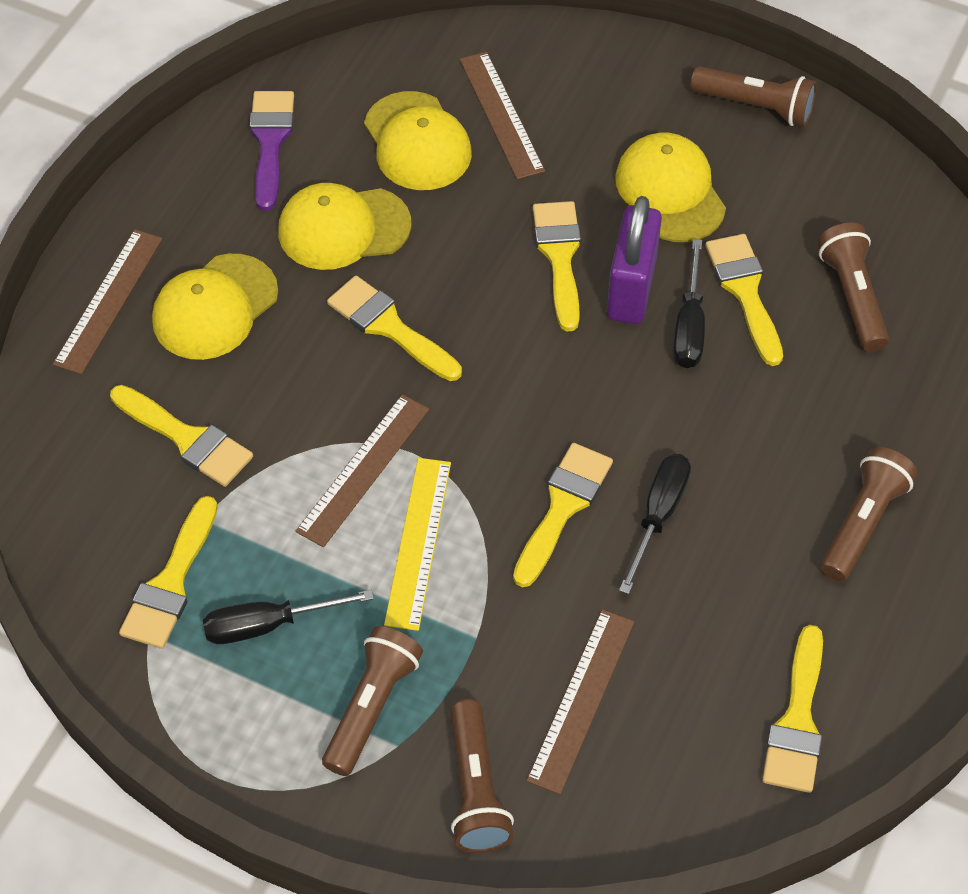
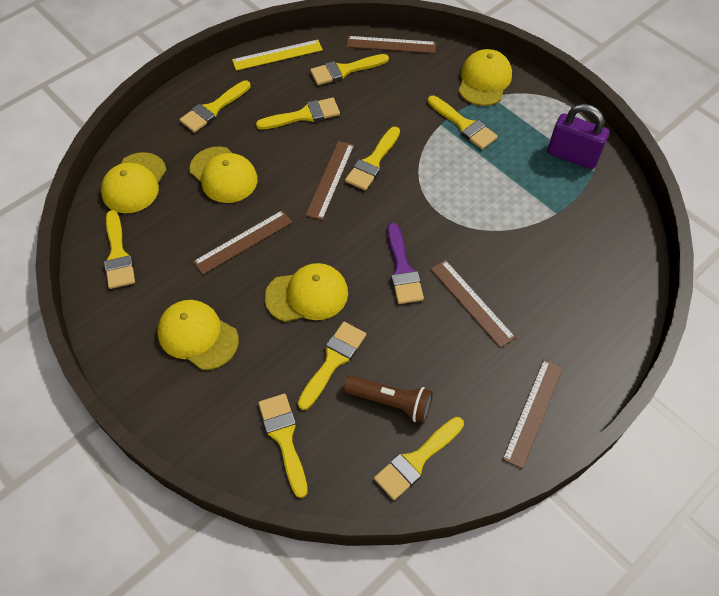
black screwdriver: [203,589,374,644] [619,454,691,594] [673,239,705,368] = 3 -> none = 0
brown flashlight: [322,626,423,776] [450,699,514,853] [690,66,817,127] [817,222,889,352] [821,447,917,581] = 5 -> [344,375,433,423] = 1
brown ruler: [53,229,162,375] [296,394,429,547] [460,52,545,180] [526,609,634,795] = 4 -> [193,210,292,275] [306,141,354,220] [346,36,436,53] [431,260,516,348] [502,359,563,469] = 5
yellow brush: [110,385,253,487] [119,496,218,649] [327,276,462,381] [513,443,613,587] [533,201,581,331] [705,234,783,366] [762,625,823,793] = 7 -> [104,210,135,289] [179,80,251,133] [256,98,340,130] [258,394,308,498] [298,322,366,410] [310,54,389,85] [345,126,400,190] [374,417,464,500] [428,96,498,149] = 9
yellow cap: [152,254,278,360] [278,183,411,270] [364,91,472,190] [615,133,726,242] = 4 -> [101,152,166,213] [157,300,239,370] [190,146,258,203] [265,263,348,322] [458,49,512,106] = 5

